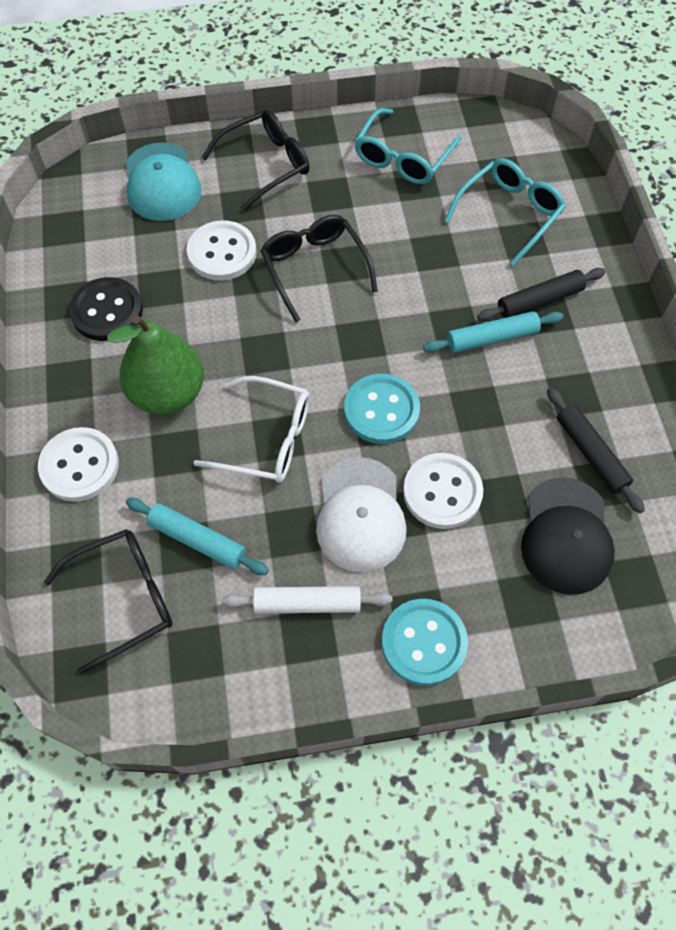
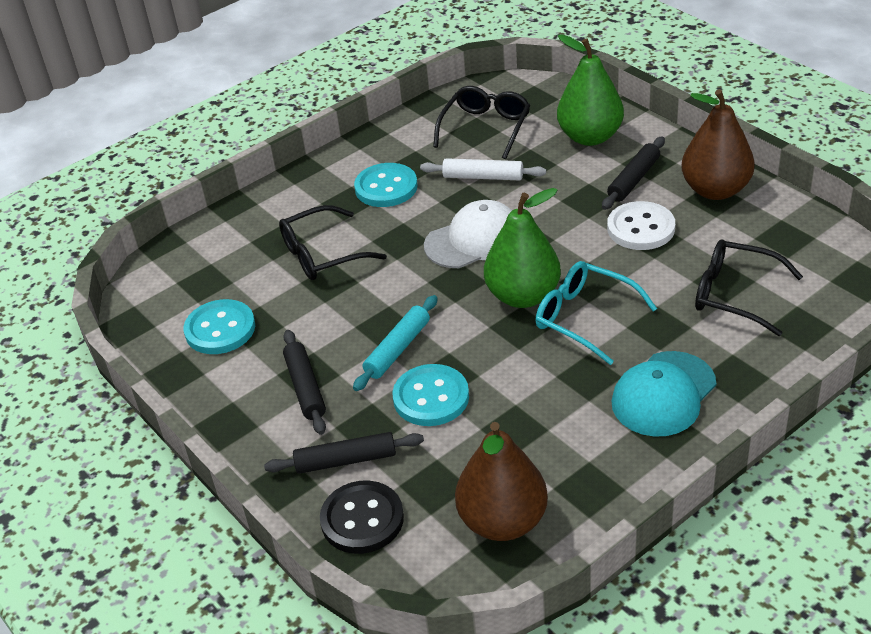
black cap: [521,477,615,595] = 1 -> none = 0
black rolling pin: [477,268,606,321] [547,388,645,514] = 2 -> [264,432,424,474] [283,330,326,435] [602,137,665,210] = 3
brown pear: none = 0 -> [455,422,548,541] [681,89,755,200] = 2
green pear: [107,315,204,415] = 1 -> [484,188,561,308] [557,34,624,146] = 2
turquoise button: [344,374,420,444] [382,599,468,686] = 2 -> [184,299,255,354] [354,163,418,207] [392,364,469,426] = 3
turquoise glasses: [354,108,462,184] [444,158,565,266] = 2 -> [535,261,657,365] = 1
turquoise rolling pin: [126,498,269,575] [423,311,564,353] = 2 -> [353,295,438,391] = 1
white button: [38,427,119,502] [187,220,257,281] [403,453,483,529] = 3 -> [607,201,675,250] = 1
white glasses: [194,376,310,483] = 1 -> none = 0

